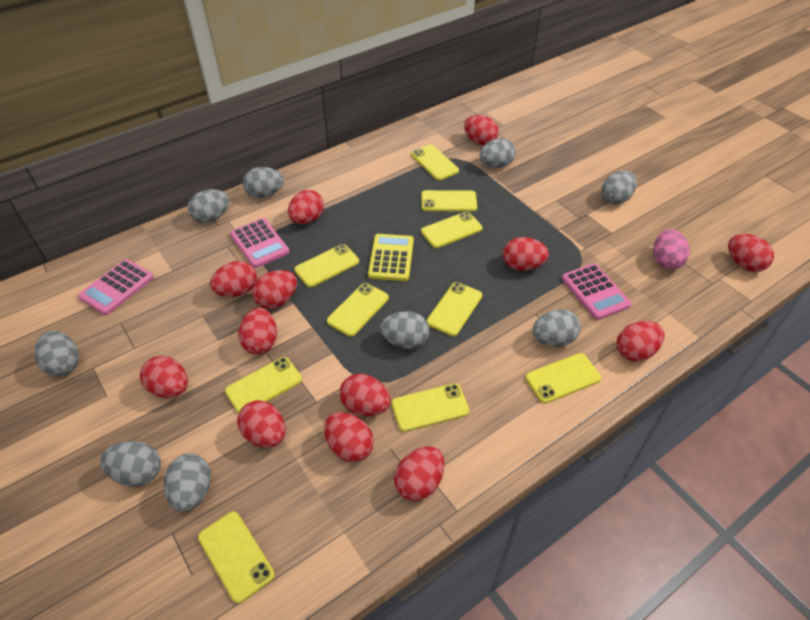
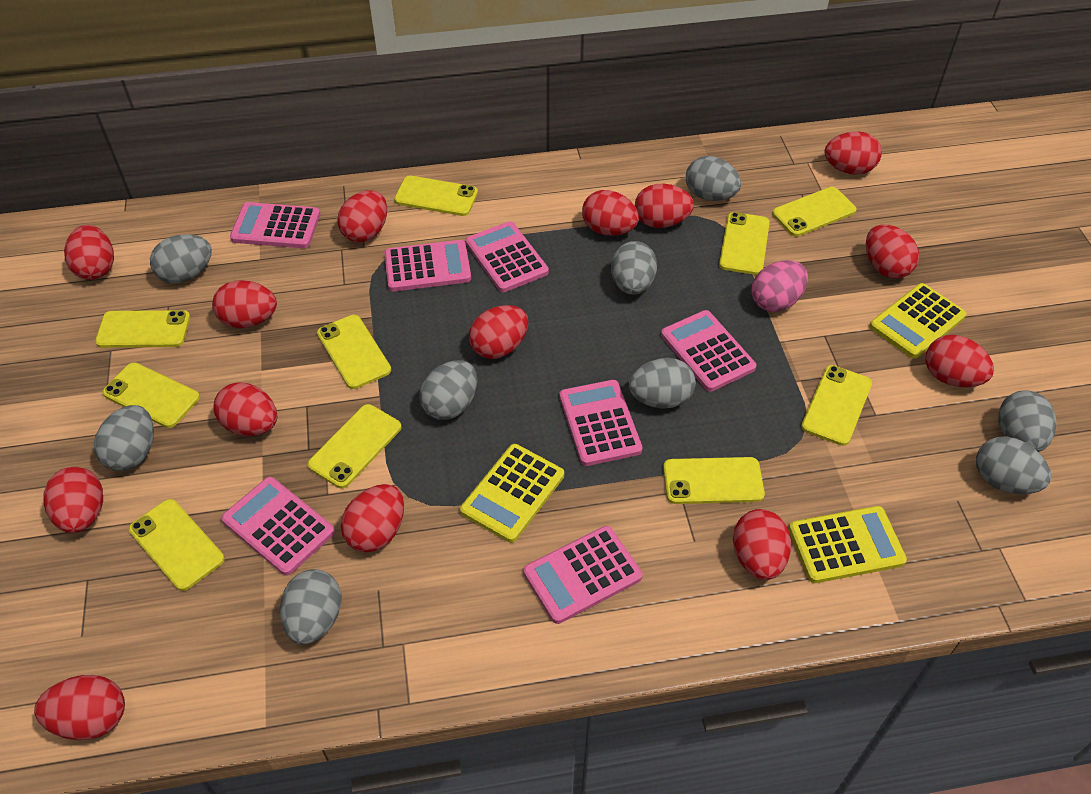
pink calculator: [78,259,154,315] [230,218,289,268] [562,263,632,320] = 3 -> [221,477,335,576] [230,202,320,248] [384,240,471,292] [466,221,549,292] [523,526,642,624] [559,380,642,466] [661,310,757,392] = 7
red egg: [140,356,188,398] [210,261,257,297] [237,400,286,448] [238,308,277,355] [252,270,297,309] [288,190,324,224] [324,412,374,462] [339,374,391,416] [394,446,444,501] [464,115,499,146] [503,237,549,271] [617,321,664,362] [728,234,774,272] = 13 -> [34,675,125,740] [43,467,103,533] [64,225,114,280] [212,280,277,328] [214,382,277,436] [337,190,387,242] [341,484,404,552] [469,305,528,359] [582,190,639,236] [635,184,694,228] [733,509,791,580] [825,131,882,175] [866,225,919,278] [925,335,994,387] = 14
yellow calculator: [368,234,414,281] = 1 -> [460,444,564,543] [789,506,907,583] [870,283,967,359] = 3

